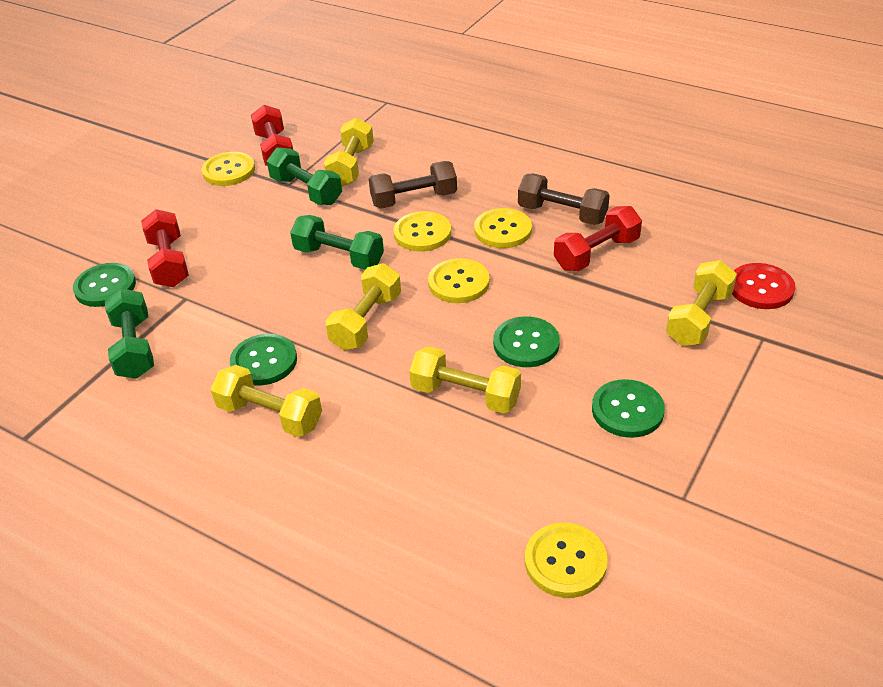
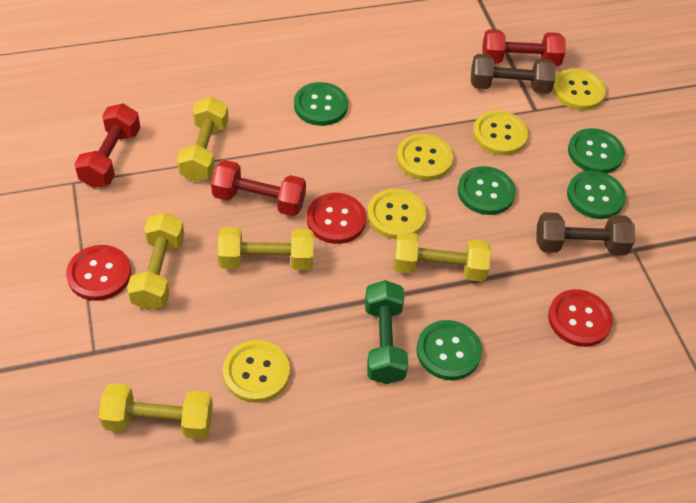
green button: [73,263,136,307] [230,334,297,385] [493,316,560,367] [592,379,665,438] = 4 -> [294,82,348,126] [416,320,482,380] [458,166,516,215] [567,170,626,219] [568,128,625,174] = 5
green dumbbell: [105,289,154,379] [267,147,342,205] [290,215,384,270] = 3 -> [365,280,408,384] = 1
red button: [732,263,795,309] = 1 -> [66,245,131,301] [307,193,366,244] [548,289,613,347] = 3

